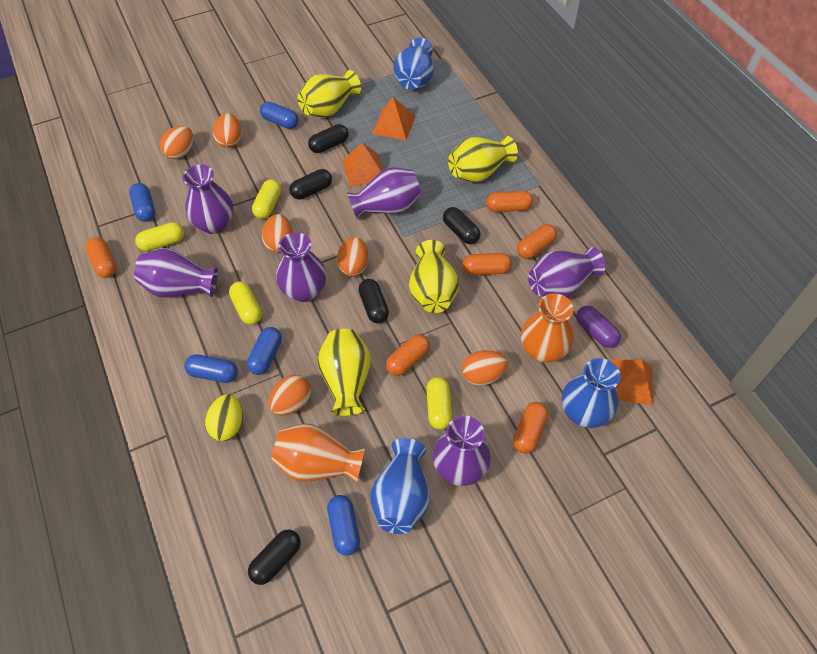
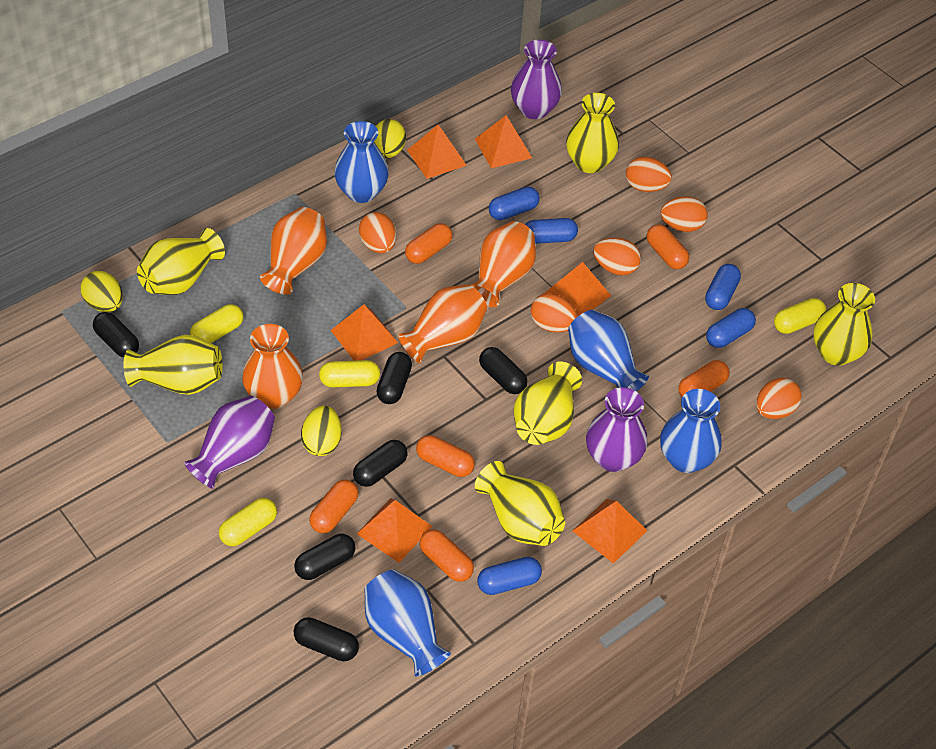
black capsule: [248,530,301,585] [289,169,332,200] [308,124,349,153] [358,279,389,323] [443,207,480,244] = 5 -> [93,312,139,357] [294,534,355,580] [294,617,359,661] [353,440,408,487] [376,352,412,404] [479,347,527,394] = 6
blue vase: [371,438,430,534] [394,37,434,89] [562,358,620,428] = 3 -> [334,121,389,203] [364,569,451,677] [568,310,649,392] [660,389,722,473] = 4
orange pyramid: [342,142,383,187] [372,97,415,140] [609,360,653,405] = 3 -> [330,304,398,361] [357,498,433,563] [407,125,467,179] [475,115,532,168] [544,262,611,316] [573,499,647,564] = 6
orange vase: [271,424,365,483] [521,293,574,363] = 2 -> [242,324,303,409] [260,207,327,295] [398,284,487,363] [471,221,536,307] = 4
purple capsule: [576,306,621,348] = 1 -> none = 0
purple vase: [134,248,218,298] [183,165,233,234] [276,232,326,302] [347,167,421,219] [433,416,491,486] [528,247,606,298] = 6 -> [184,396,275,489] [511,40,562,119] [586,387,647,472] = 3
yellow egg: [205,394,243,442] = 1 -> [80,271,123,312] [301,406,342,456] [374,119,406,158] = 3
yellow vase: [298,70,361,118] [317,329,371,416] [409,240,459,313] [448,136,518,182] = 4 -> [123,335,223,395] [137,228,225,295] [475,461,565,546] [513,362,582,445] [566,93,619,173] [813,283,875,366] = 6

